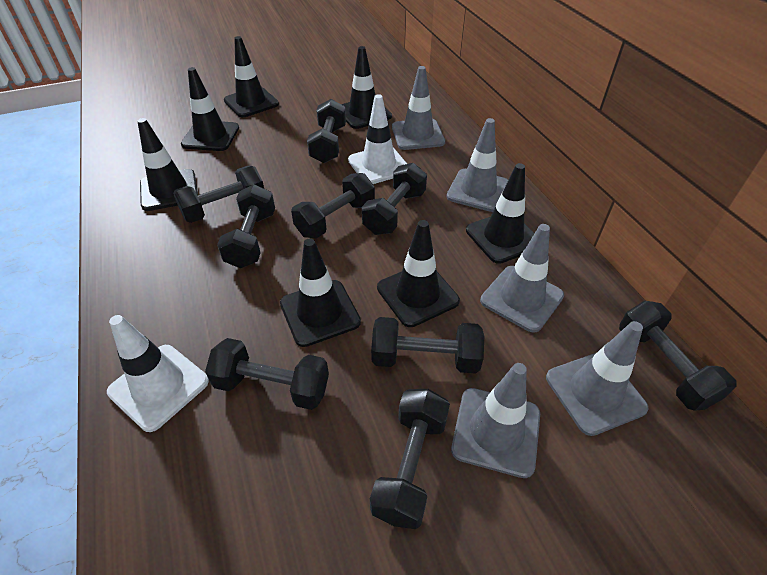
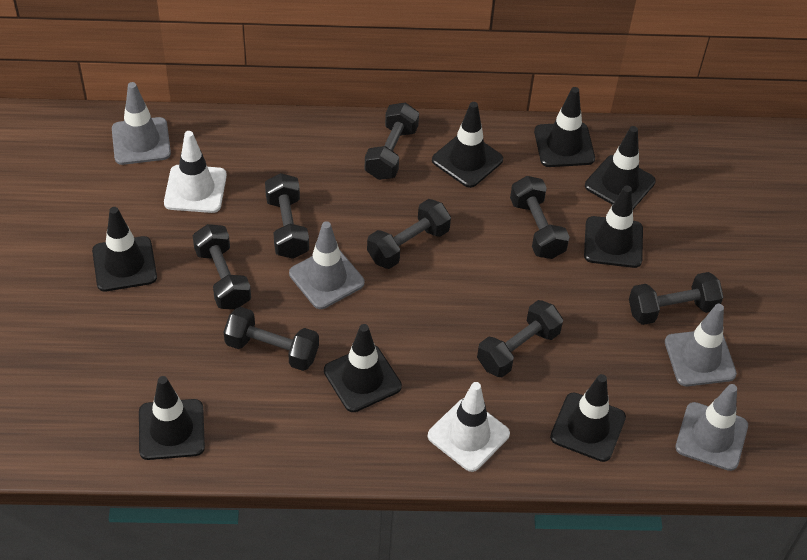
black dumbbell: [173,166,264,223] [205,338,329,410] [217,184,275,268] [291,173,375,239] [307,99,346,163] [362,163,427,235] [370,389,450,529] [371,317,484,374] [619,301,737,411] = 9 -> [193,224,251,309] [223,307,319,371] [265,173,309,259] [365,102,419,180] [367,199,451,269] [477,300,563,377] [510,176,570,259] [629,272,724,325] = 8
black traffic cone: [137,118,198,211] [181,67,239,151] [224,36,279,117] [280,238,361,347] [341,46,392,129] [377,220,460,327] [466,163,534,264] = 7 -> [92,207,157,291] [139,376,205,460] [324,324,402,412] [432,102,503,188] [534,87,595,167] [550,374,626,462] [584,185,643,268] [585,126,656,209] = 8
grey traffic cone: [392,66,445,150] [447,118,508,212] [451,363,540,478] [480,224,564,333] [546,321,649,436] = 5 -> [112,82,171,165] [289,221,365,309] [665,304,737,386] [675,384,748,471] = 4

